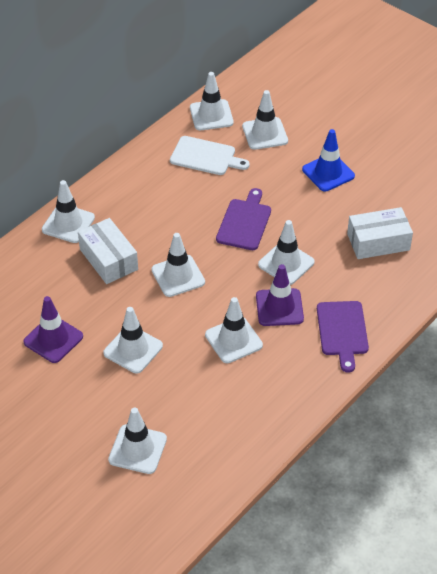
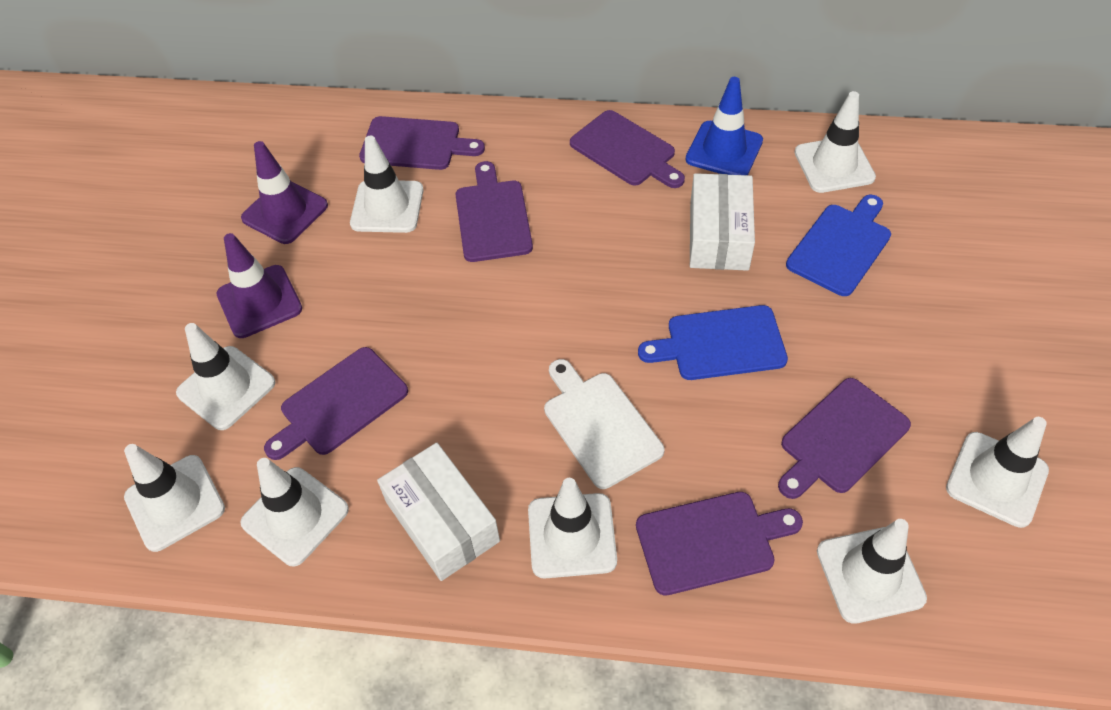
blue cutting board: none = 0 -> [638,305,788,380] [786,195,891,296] = 2
purple cutting board: [216,188,271,250] [317,301,369,373] = 2 -> [264,347,408,460] [359,116,485,170] [456,161,533,262] [570,110,685,188] [636,492,803,596] [778,378,911,499] = 6

